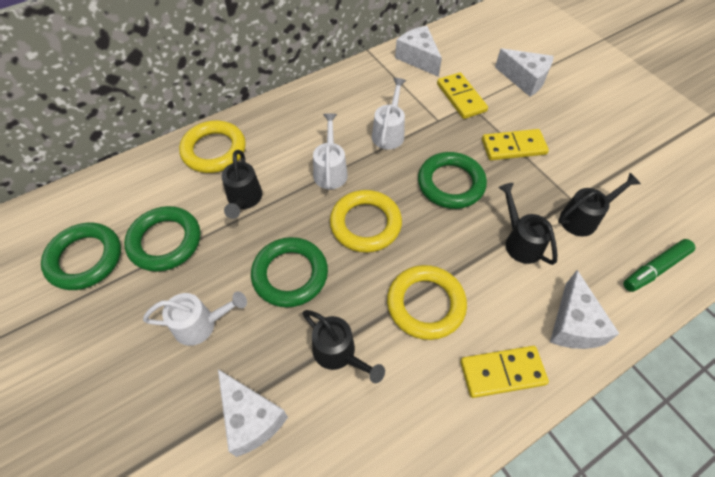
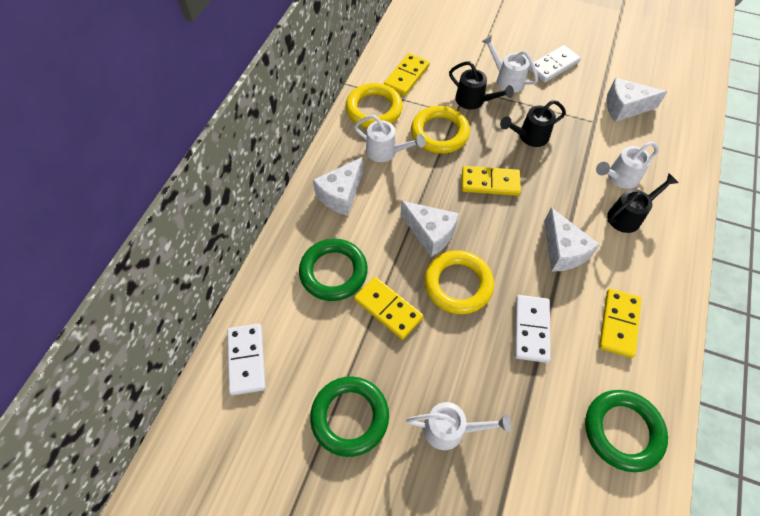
black watering can: [222,150,262,219] [302,310,385,383] [498,183,557,265] [558,173,641,236] = 4 -> [449,61,514,110] [500,100,566,147] [607,173,679,233] = 3
green marker: [623,239,695,292] = 1 -> none = 0
green ring: [41,223,121,290] [124,206,200,272] [251,237,328,308] [418,152,487,209] = 4 -> [299,239,368,301] [310,376,389,457] [585,390,668,472] = 3
white domino: none = 0 -> [227,324,266,395] [515,295,550,363] [528,45,581,83] = 3
white watering can: [143,291,247,346] [313,114,348,190] [372,78,406,150] = 3 -> [354,115,425,162] [406,402,511,450] [482,35,538,93] [596,142,658,189] = 4
yellow domino: [437,72,488,119] [460,346,549,398] [482,129,549,160] = 3 -> [354,277,423,340] [384,53,430,96] [462,166,521,196] [599,289,641,358] = 4

